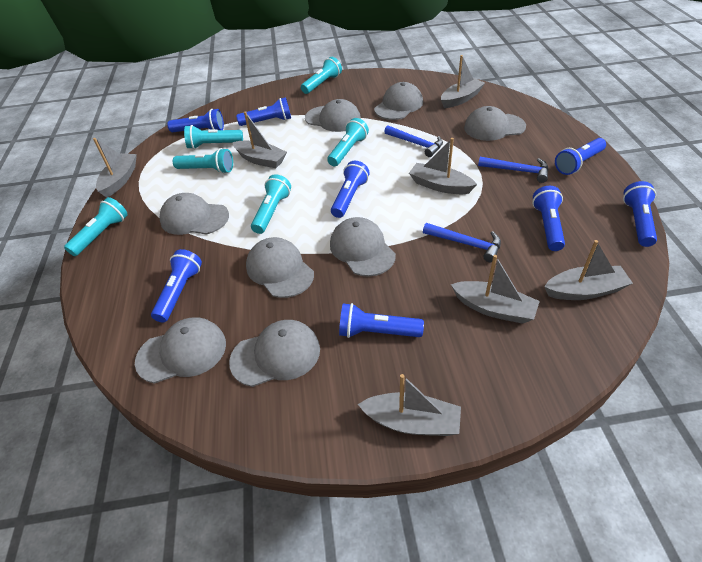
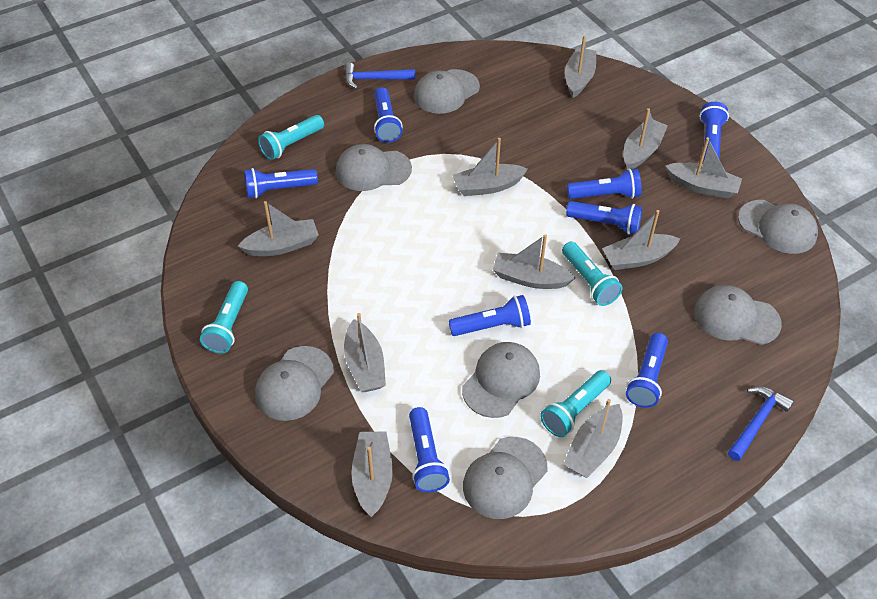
blue hammer: [384,125,443,157] [423,223,501,262] [478,157,549,183] = 3 -> [345,63,415,89] [728,386,794,461] = 2
grey boat: [93,138,137,198] [233,111,287,168] [358,374,461,436] [409,138,477,194] [441,55,485,108] [451,255,540,324] [544,240,633,300] = 7 -> [238,201,319,256] [344,313,386,392] [351,431,393,517] [452,138,528,196] [493,234,575,289] [563,399,623,478] [565,35,596,98] [602,210,680,270] [623,108,668,170] [665,137,742,199] = 10
grey cap: [135,318,226,384] [159,193,229,235] [229,320,320,387] [246,237,314,298] [305,99,361,132] [330,217,396,277] [374,82,423,120] [464,106,526,141] = 8 -> [255,346,334,421] [336,144,412,191] [414,69,480,114] [462,342,540,418] [463,437,547,519] [694,285,782,345] [738,200,818,254] = 7
turquoise flashlight: [64,197,128,256] [173,148,233,174] [184,125,243,149] [251,174,291,234] [301,57,342,94] [327,118,369,166] = 6 -> [200,281,248,353] [258,115,324,160] [540,370,611,437] [562,241,622,306] = 4

